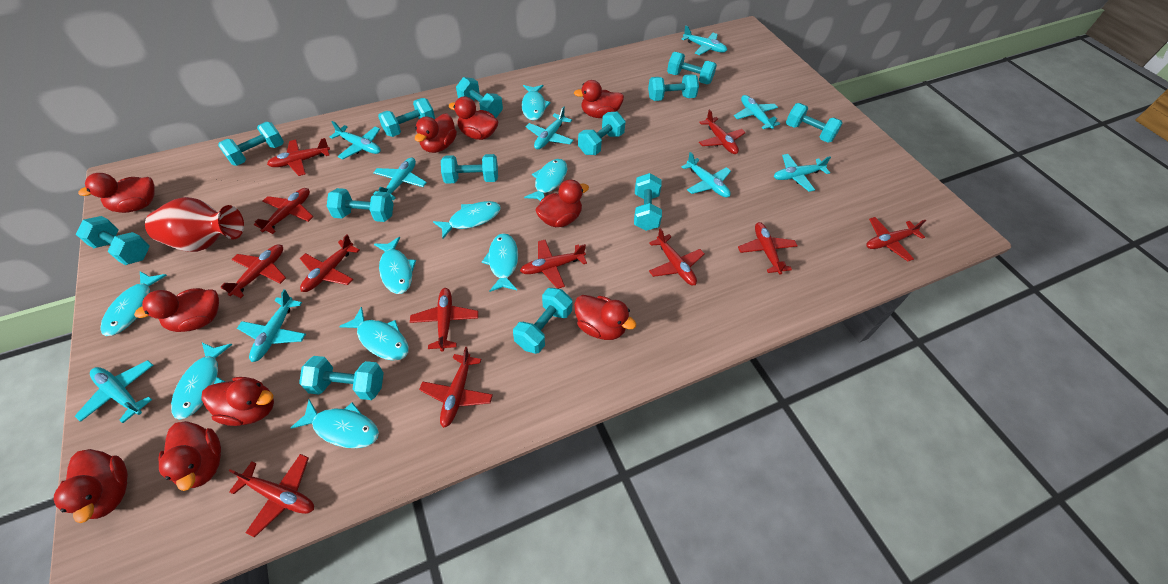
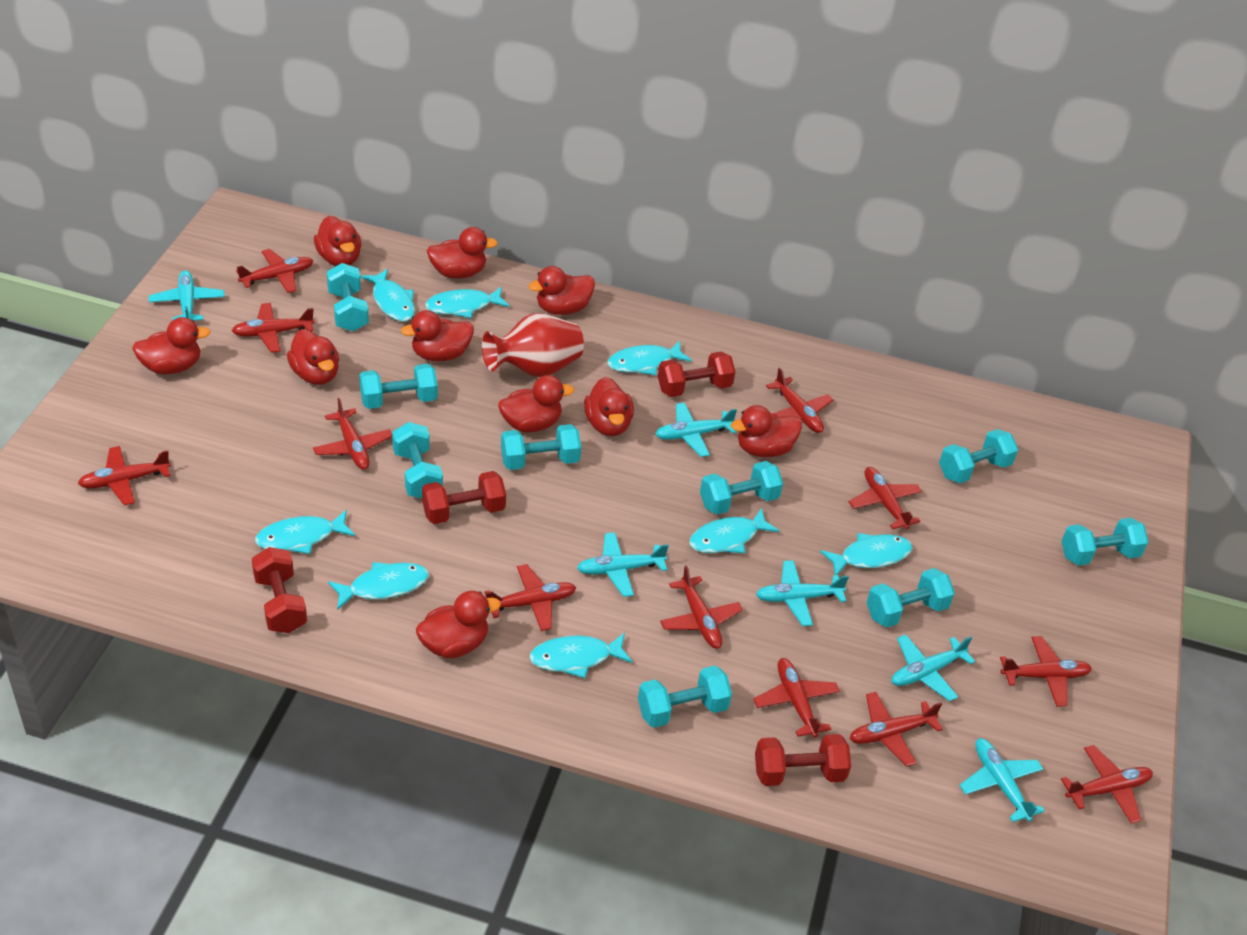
red dumbbell: none = 0 -> [252,547,307,633] [422,471,506,524] [658,351,735,397] [755,734,851,786] = 4
turquoise dumbbell: [76,216,150,265] [218,122,284,166] [299,356,384,400] [327,188,393,222] [378,98,435,137] [441,154,498,184] [456,77,503,118] [513,288,572,354] [578,112,626,155] [634,173,662,231] [648,74,699,101] [667,52,717,84] [786,103,843,143] = 13 -> [327,263,369,331] [359,364,438,409] [392,422,443,499] [501,424,581,470] [638,666,732,728] [700,461,783,515] [866,568,955,628] [939,429,1018,483] [1061,518,1149,566] = 9
turquoise fish: [100,271,167,336] [171,343,232,420] [291,399,379,448] [339,307,409,361] [374,237,416,294] [433,201,501,239] [482,233,518,292] [521,85,551,121] [524,159,567,201] = 9 -> [255,510,355,554] [328,562,429,610] [360,268,415,322] [425,287,509,318] [530,633,633,678] [608,341,692,375] [689,508,779,553] [820,533,912,575] = 8
turquoise plane: [75,360,153,423] [237,289,306,362] [330,121,381,159] [373,158,427,200] [526,106,573,149] [681,25,727,55] [681,152,731,197] [734,95,780,129] [774,154,831,192] = 9 -> [149,270,225,320] [577,532,669,597] [655,402,737,457] [756,560,849,626] [892,634,975,701] [959,738,1044,822] = 6

